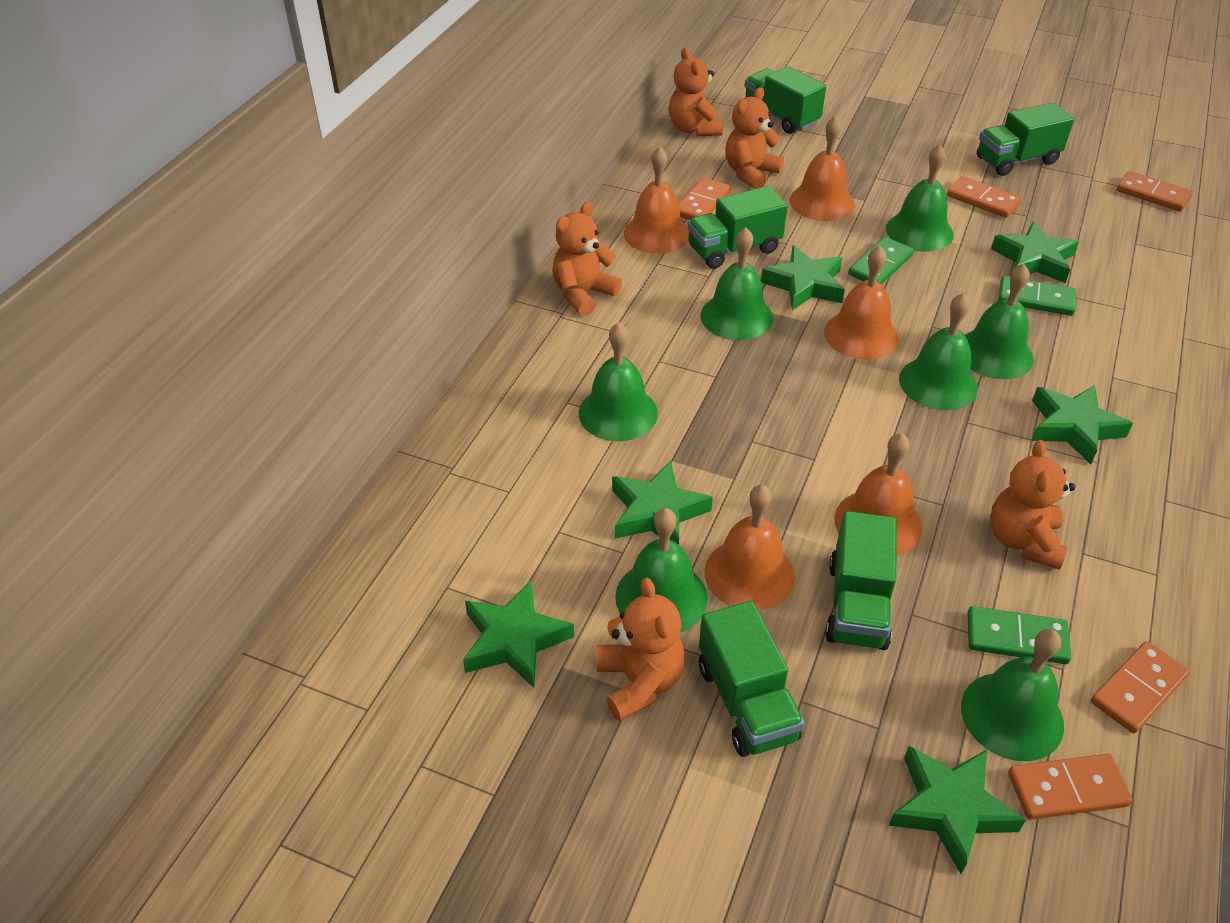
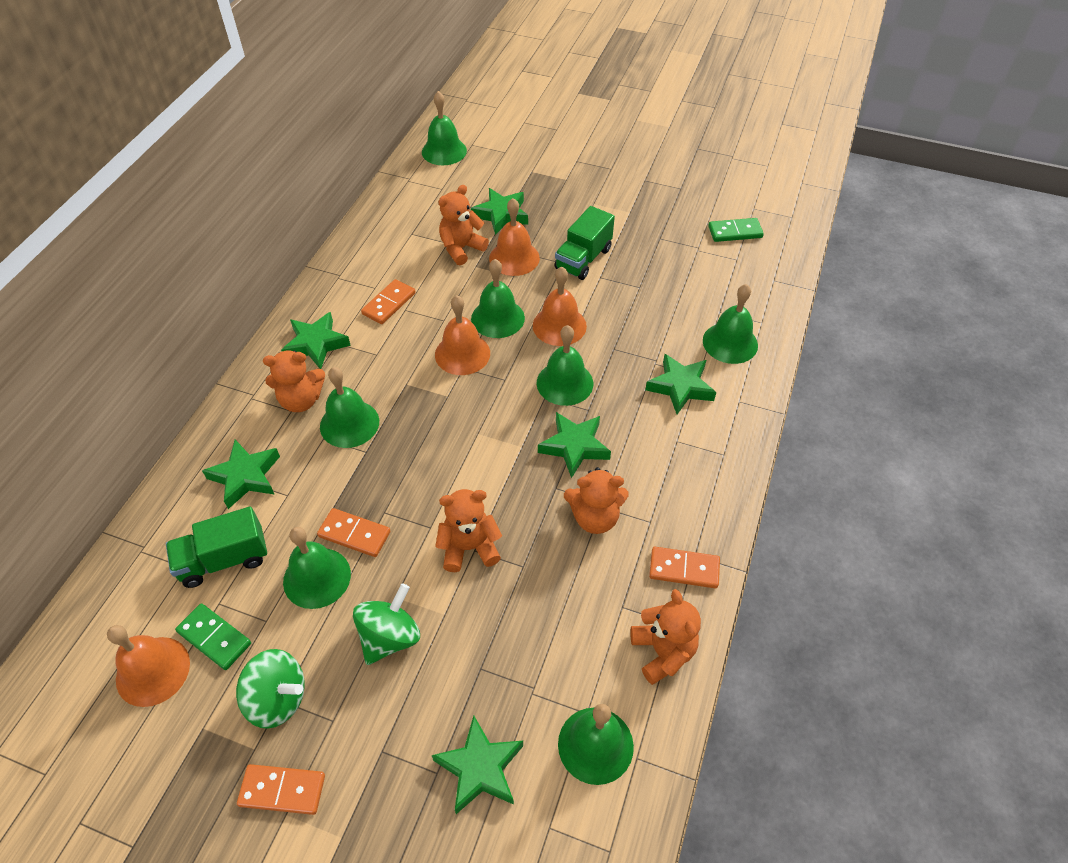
green domino: [848,237,914,285] [967,606,1071,664] [998,276,1076,316] = 3 -> [175,603,251,670] [708,218,764,242] = 2
green spinning top: none = 0 -> [236,649,304,729] [353,583,420,665] = 2
green truck: [687,186,787,269] [699,601,805,757] [745,66,826,134] [825,511,897,650] [977,102,1074,176] = 5 -> [166,506,267,588] [555,206,615,280] = 2
orange bell: [624,146,689,254] [704,485,795,611] [789,116,854,221] [824,245,899,360] [834,433,923,556] = 5 -> [107,625,190,707] [435,295,490,375] [489,198,540,276] [533,266,587,346] = 4
orange domino: [679,177,731,220] [947,176,1022,218] [1008,754,1133,820] [1091,641,1189,733] [1117,171,1193,212] = 5 -> [237,764,325,815] [317,508,390,557] [361,279,416,324] [649,547,720,588] = 4

